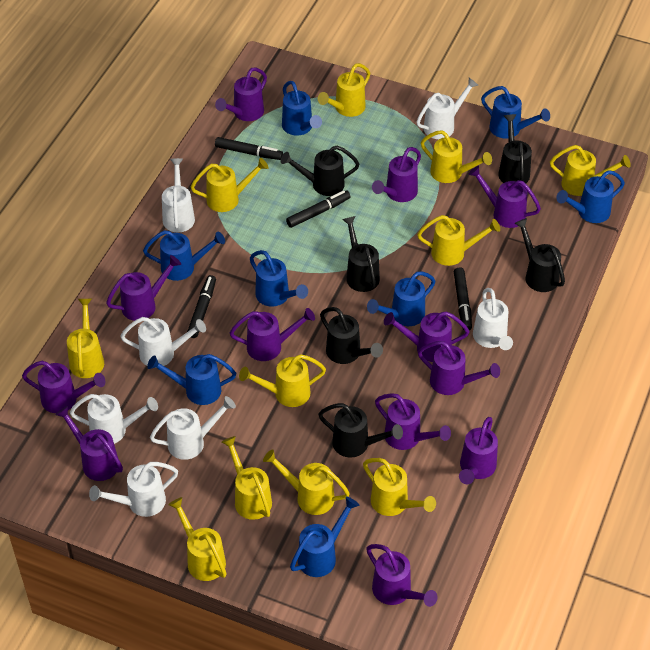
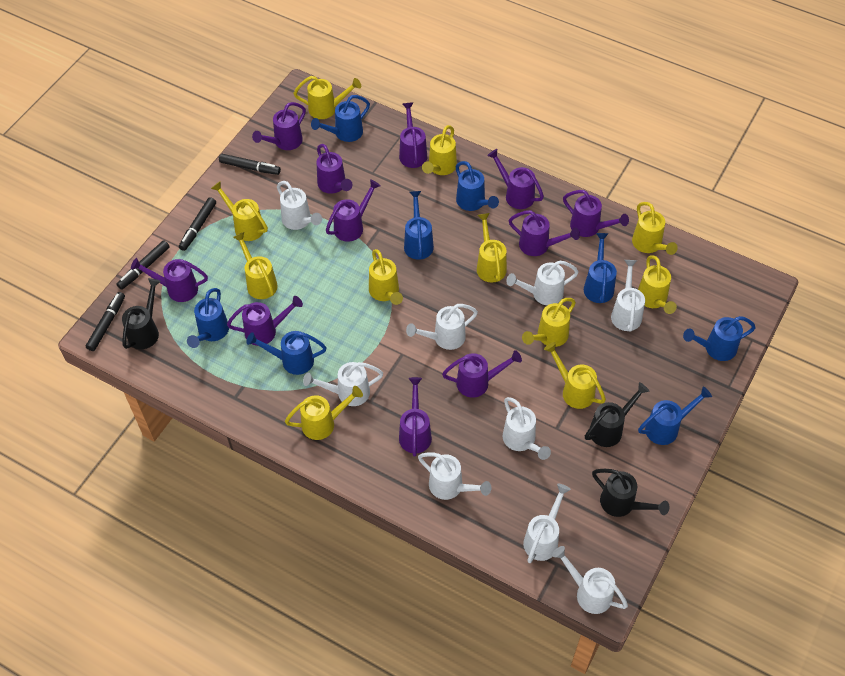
black watering can: [281,146,359,196] [318,403,403,458] [320,307,383,364] [342,216,380,292] [498,114,532,183] [514,218,565,292] = 6 -> [122,278,161,349] [585,382,650,447] [592,469,669,517] = 3
purple watering can: [22,361,105,413] [55,406,123,481] [106,255,181,321] [215,67,267,121] [230,308,315,361] [366,544,438,607] [372,147,421,202] [375,393,451,450] [384,311,469,362] [418,341,500,395] [459,417,498,484] [468,166,541,228] = 12 -> [131,258,208,302] [227,296,303,346] [252,102,306,150] [317,144,352,194] [326,179,381,242] [399,102,427,168] [399,377,432,457] [442,350,522,398] [487,149,544,209] [509,210,580,256] [563,190,629,237] = 11
white watering can: [70,394,158,444] [89,462,178,517] [120,317,206,368] [150,396,236,460] [162,158,195,232] [416,78,478,139] [473,288,513,350] = 7 -> [277,181,322,230] [303,362,383,406] [406,304,478,350] [418,452,491,500] [503,397,551,460] [506,261,579,305] [523,483,571,563] [552,546,628,614] [611,260,645,331] = 9

